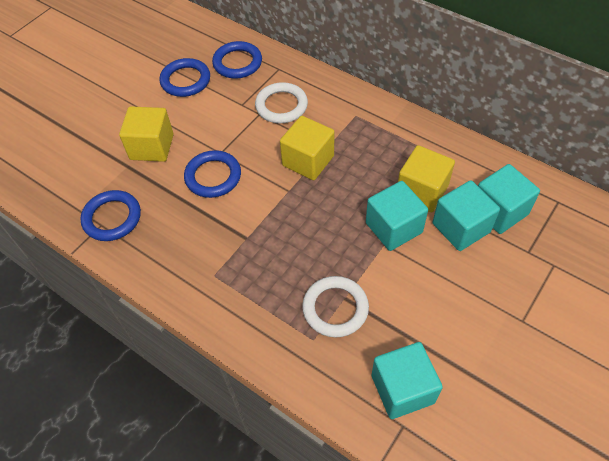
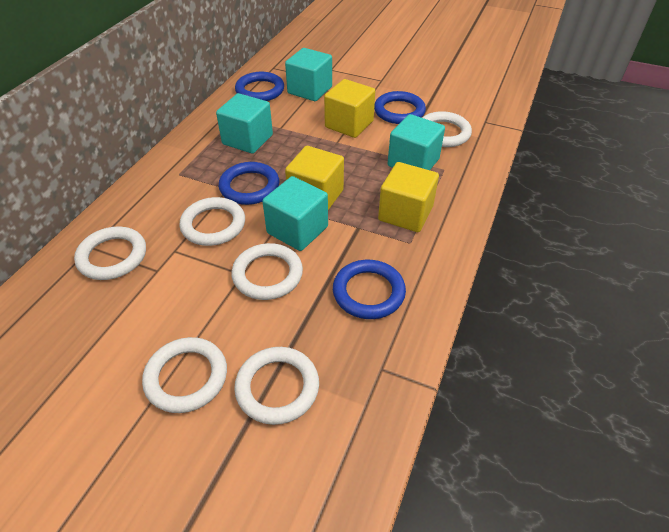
white ring: [255,82,308,123] [302,276,369,338] = 2 -> [74,227,146,280] [142,337,227,413] [179,197,245,246] [231,243,303,300] [234,347,319,425] [422,111,472,147] = 6

